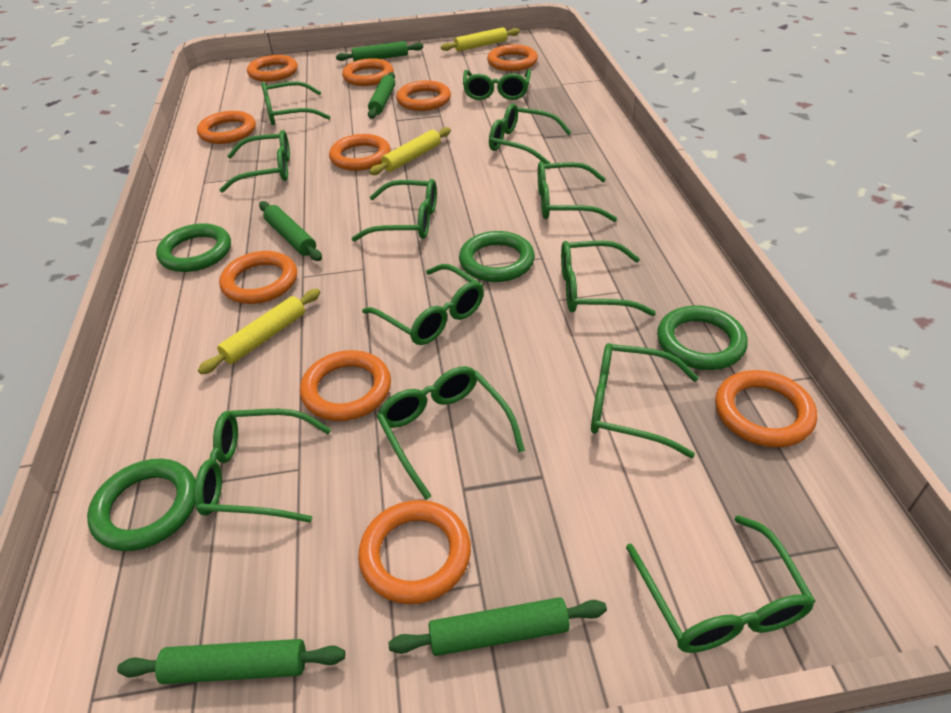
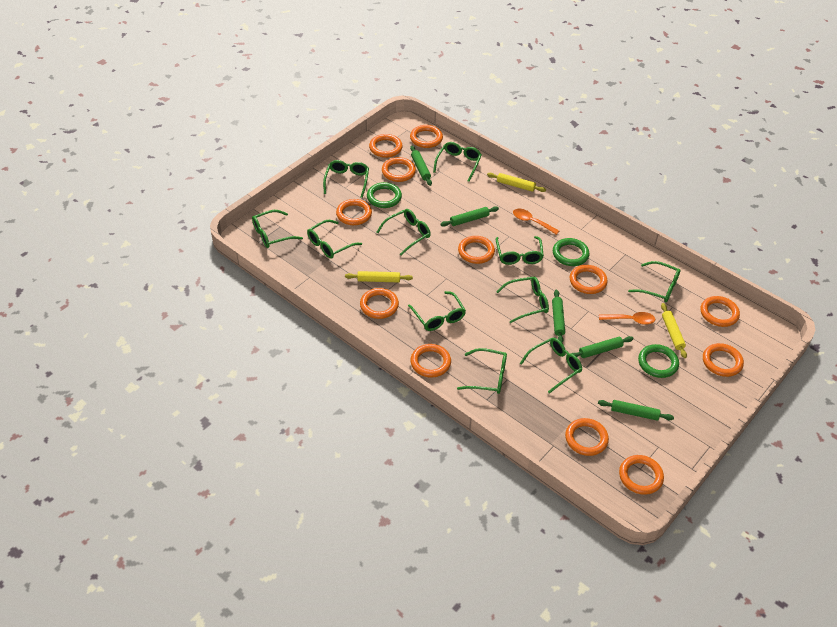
green glasses: [194,409,331,523] [220,130,290,193] [261,81,330,125] [352,179,437,242] [362,264,484,345] [377,366,525,500] [463,69,531,100] [489,104,572,164] [538,161,617,222] [561,241,656,316] [591,343,699,458] [626,515,816,653] = 12 -> [252,210,303,248] [307,220,362,259] [323,160,369,198] [377,209,431,255] [408,291,466,331] [433,142,482,182] [457,348,507,394] [496,236,544,265] [496,277,549,323] [520,338,582,394] [628,261,681,302] = 11
green ring: [87,459,195,551] [156,223,231,272] [459,231,535,282] [657,305,748,370] = 4 -> [367,182,402,208] [553,238,590,266] [638,344,679,378] = 3
orange ring: [197,111,256,144] [219,251,297,304] [247,55,298,82] [300,350,391,421] [329,134,391,171] [342,58,394,86] [358,500,471,604] [396,80,451,111] [487,44,538,71] [715,370,817,447] = 10 -> [336,199,372,225] [360,288,399,319] [369,134,402,158] [382,157,416,182] [410,125,443,148] [410,344,451,378] [458,236,495,264] [565,418,609,456] [570,265,608,294] [619,455,664,495] [700,296,740,327] [703,343,744,377] = 12
orange spoon: none = 0 -> [513,209,559,235] [599,312,655,325] = 2

